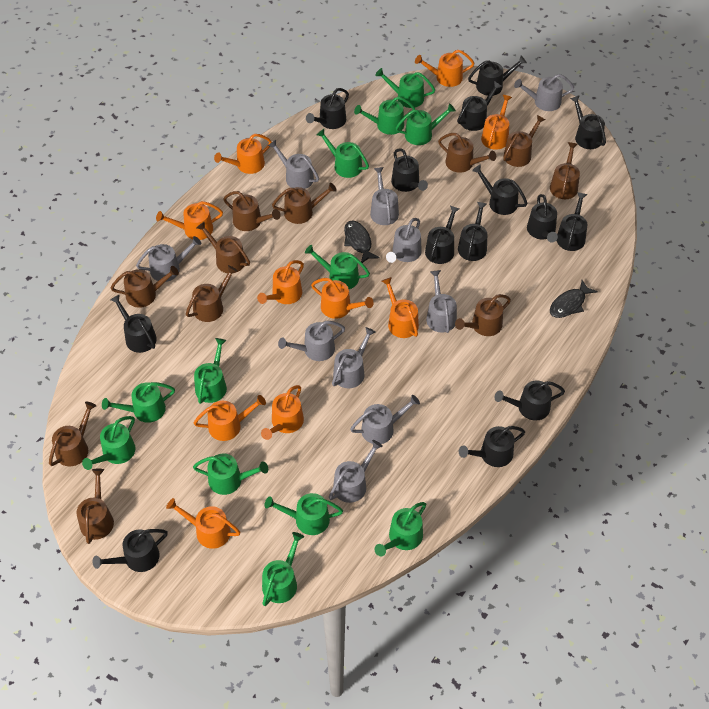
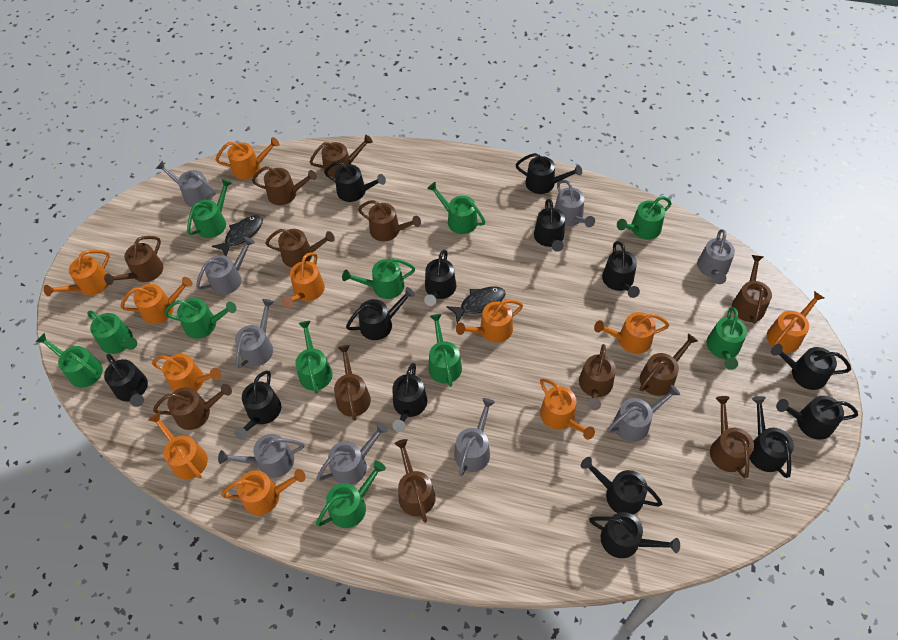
brown watering can: [49,401,96,466] [76,469,114,544] [111,266,179,308] [186,265,238,322] [196,221,250,273] [223,191,280,231] [272,183,337,224] [438,133,496,173] [455,294,511,336] [503,115,545,167] [550,142,580,199] = 11 -> [104,236,163,285] [153,384,232,430] [252,166,317,205] [265,229,335,268] [310,135,373,178] [334,345,371,421] [358,200,421,241] [395,439,436,523] [579,344,616,410] [640,333,698,396] [710,396,754,478] [732,255,772,324] = 12
green watering can: [82,416,135,470] [102,382,175,423] [193,454,268,495] [194,338,227,404] [262,532,304,606] [265,493,343,535] [305,245,370,289] [316,129,369,178] [354,97,415,135] [375,68,435,108] [375,502,426,556] [396,103,456,145] = 12 -> [36,333,103,388] [87,310,137,354] [164,298,237,339] [187,179,232,238] [296,321,333,394] [316,461,386,528] [342,258,415,299] [427,182,485,234] [428,314,462,387] [617,196,672,239] [707,307,747,370] = 11
grey watering can: [136,236,201,282] [268,140,319,189] [278,321,345,361] [329,440,383,503] [332,327,375,388] [350,395,420,444] [370,167,399,225] [386,218,422,263] [426,270,457,333] [514,74,574,111] = 10 -> [156,161,216,207] [196,237,255,295] [218,434,304,478] [235,299,274,368] [317,422,388,485] [454,398,495,476] [555,180,595,227] [607,385,680,442] [697,229,735,284] = 9
orange watering can: [156,201,223,240] [166,498,240,549] [194,395,266,441] [214,134,272,174] [257,260,304,304] [261,385,304,440] [311,278,374,319] [382,277,419,338] [415,50,475,87] [481,95,512,150] = 10 -> [44,250,110,296] [120,277,193,324] [149,412,208,479] [152,354,222,392] [216,137,280,179] [221,469,306,515] [282,252,325,308] [456,299,523,343] [540,379,595,440] [594,312,669,354] [767,291,824,353] = 11

